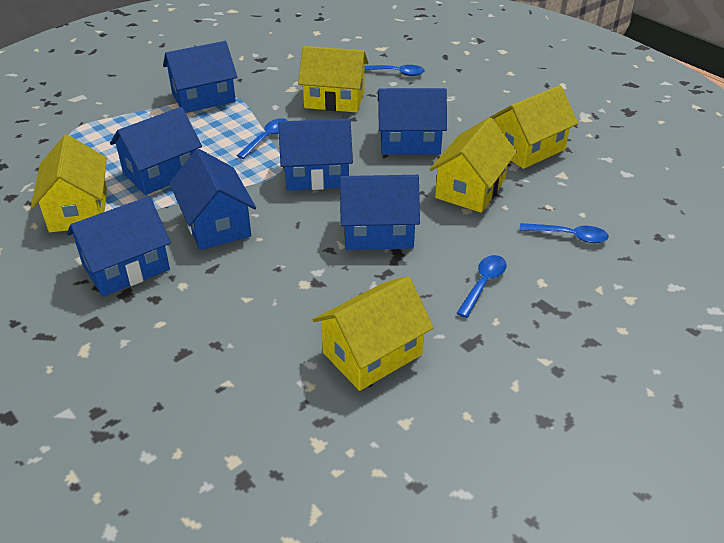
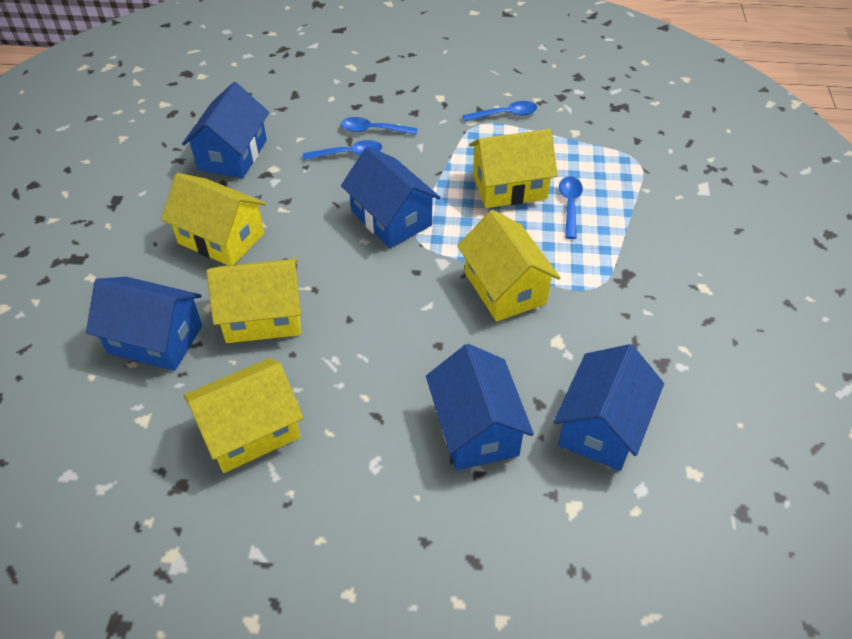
blue house: [67,196,171,296] [110,107,202,195] [163,41,237,113] [169,149,256,250] [278,118,353,190] [340,175,420,250] [378,88,447,155] = 7 -> [86,277,202,371] [182,82,269,179] [341,146,441,248] [426,344,534,470] [554,344,664,471] = 5

